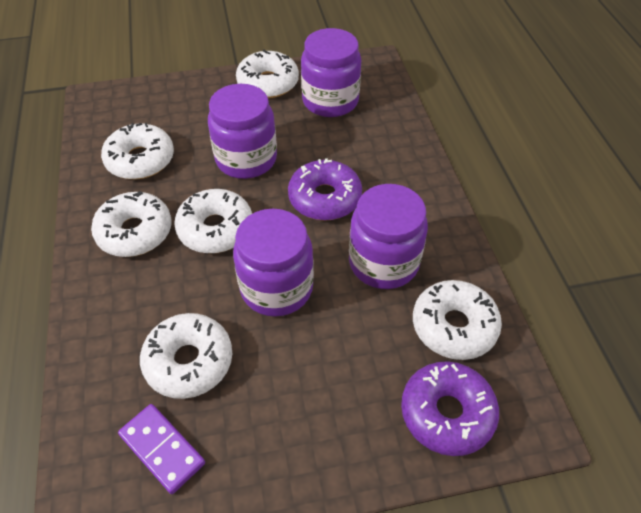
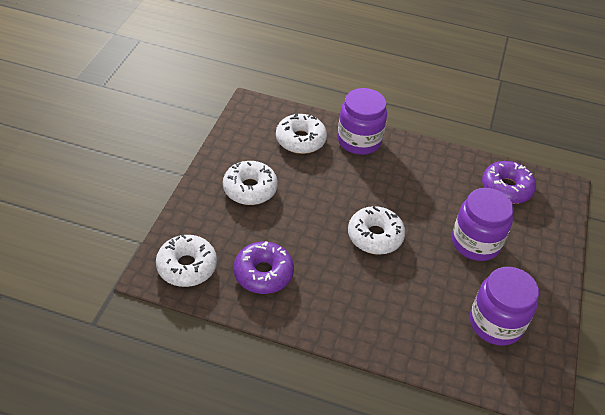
purple domino: [118,404,205,494] = 1 -> none = 0
purple jar: [208,84,277,179] [233,209,314,317] [301,28,361,117] [349,184,428,289] = 4 -> [337,88,387,155] [452,188,514,261] [470,267,539,346] = 3
white donut: [91,191,172,257] [101,123,174,179] [140,313,232,399] [174,189,252,254] [236,50,299,98] [413,280,502,360] = 6 -> [156,235,217,287] [223,161,278,205] [276,113,327,154] [348,206,405,255] = 4

